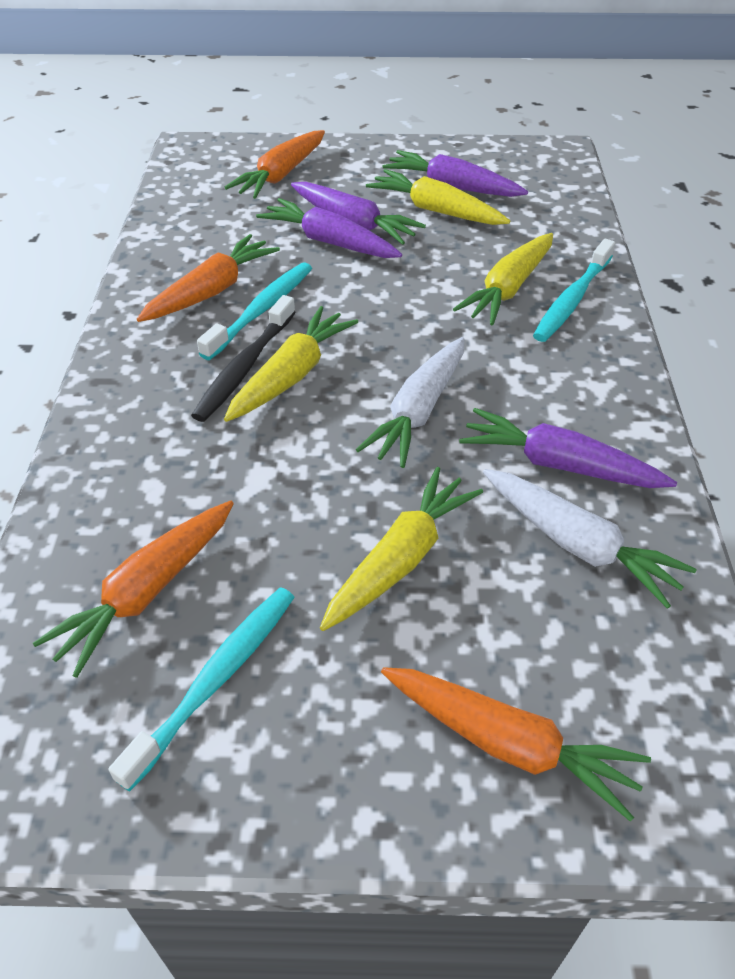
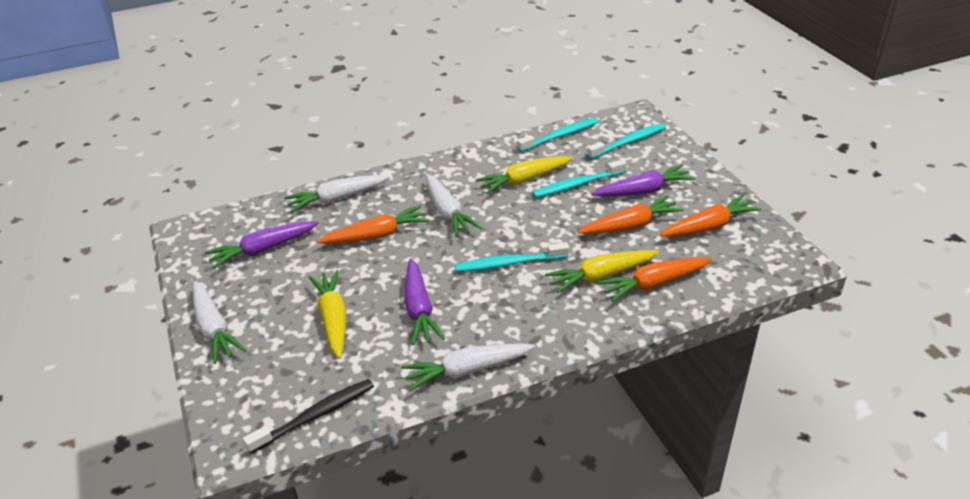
purple carrot: [256,198,402,258] [291,182,426,245] [383,150,528,197] [459,408,677,488] = 4 -> [205,221,319,269] [404,258,445,345] [592,165,695,196] = 3
turquoise toothbrush: [108,587,295,792] [197,262,312,360] [533,239,615,342] = 3 -> [455,242,569,272] [517,118,599,152] [532,159,627,198] [587,123,666,159] = 4
white carrot: [356,337,464,468] [483,469,697,609] = 2 -> [193,281,246,364] [284,175,390,212] [401,343,535,391] [426,174,482,237] = 4
yellow carrot: [224,306,358,422] [320,467,483,631] [366,169,511,225] [453,233,553,326] = 4 -> [309,270,346,359] [475,156,573,194] [545,250,659,293] = 3

